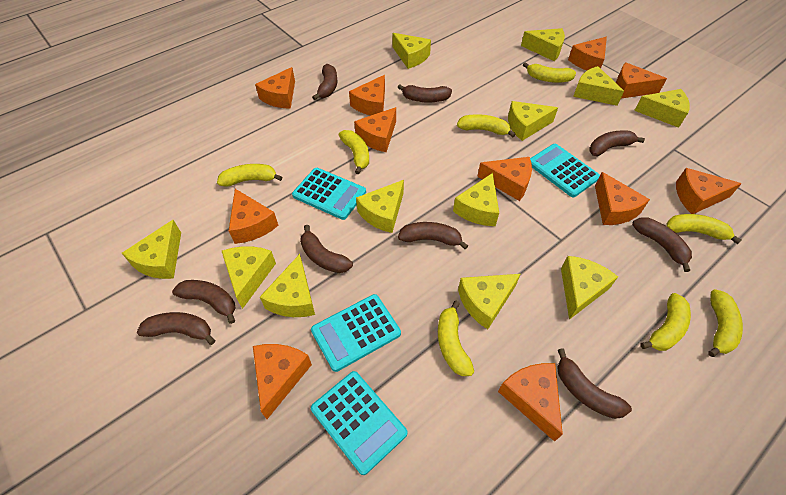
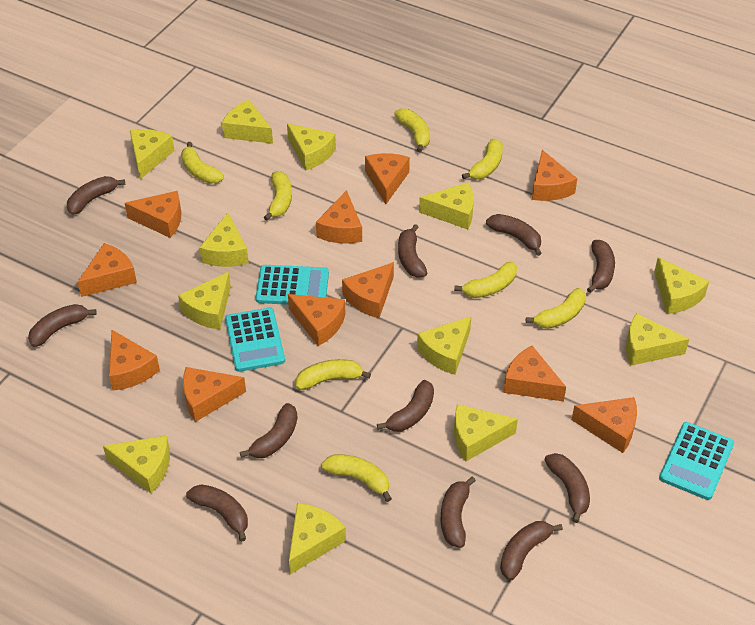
brown banana: [137,312,215,345] [172,280,236,324] [300,225,353,273] [312,64,338,100] [397,84,452,103] [398,222,468,250] [557,348,632,419] [589,130,645,156] [632,217,692,272] = 9 -> [28,304,97,347] [67,176,125,215] [186,484,248,542] [240,403,298,458] [377,380,434,432] [398,224,427,277] [441,476,476,548] [486,214,542,256] [500,521,563,580] [544,453,590,523] [587,240,615,293] = 11
turquoise calculator: [292,168,366,220] [311,294,401,372] [311,371,408,475] [530,144,600,197] = 4 -> [225,308,285,372] [256,265,329,305] [659,422,734,500] = 3

